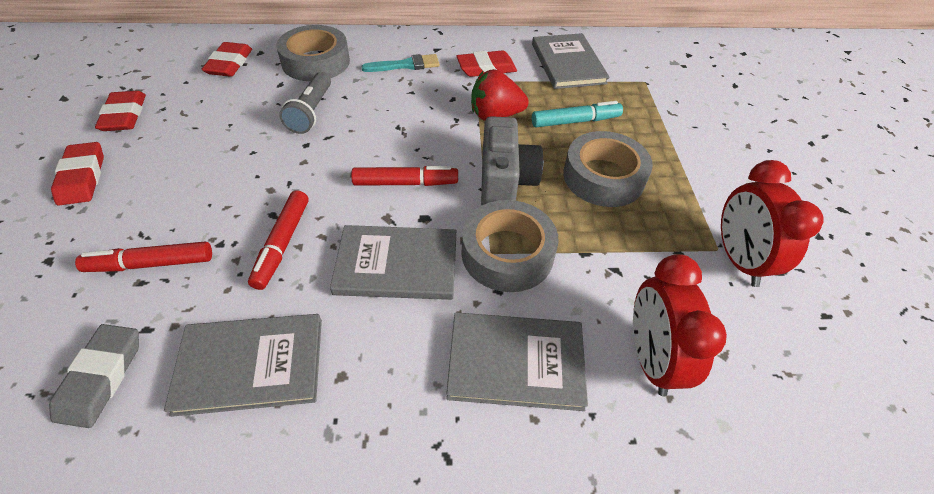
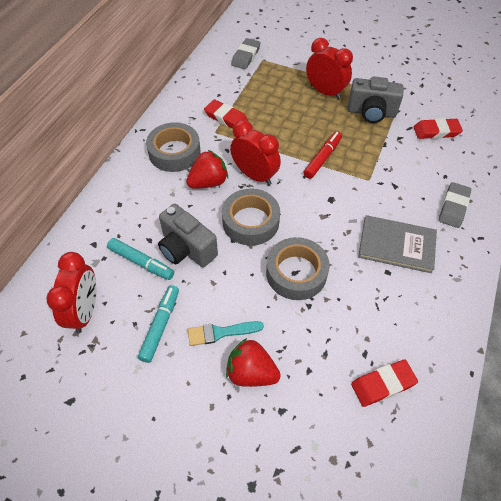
grey book: [164,314,322,417] [330,225,456,300] [446,312,588,411] [532,33,609,89] = 4 -> [358,215,437,273] = 1
grey camera: [481,116,543,205] = 1 -> [158,204,218,267] [348,76,404,123] = 2
grey eraser: [49,324,139,428] = 1 -> [231,38,261,69] [439,182,471,228] = 2
grey flashlight: [279,72,331,134] = 1 -> none = 0
red clock: [633,254,727,397] [721,160,823,287] = 2 -> [46,252,97,333] [230,120,281,185] [306,38,353,99] = 3
red eraser: [51,142,104,206] [95,91,146,131] [202,42,252,77] [456,50,517,77] = 4 -> [204,99,248,128] [351,359,418,407] [414,118,463,139] = 3
red marker: [75,242,212,272] [248,190,308,290] [351,166,458,186] = 3 -> [303,131,342,179] = 1
red strawberry: [471,69,529,121] = 1 -> [186,150,228,188] [226,338,281,387] = 2
turquoise marker: [532,101,623,127] = 1 -> [107,238,174,280] [138,285,179,363] = 2

